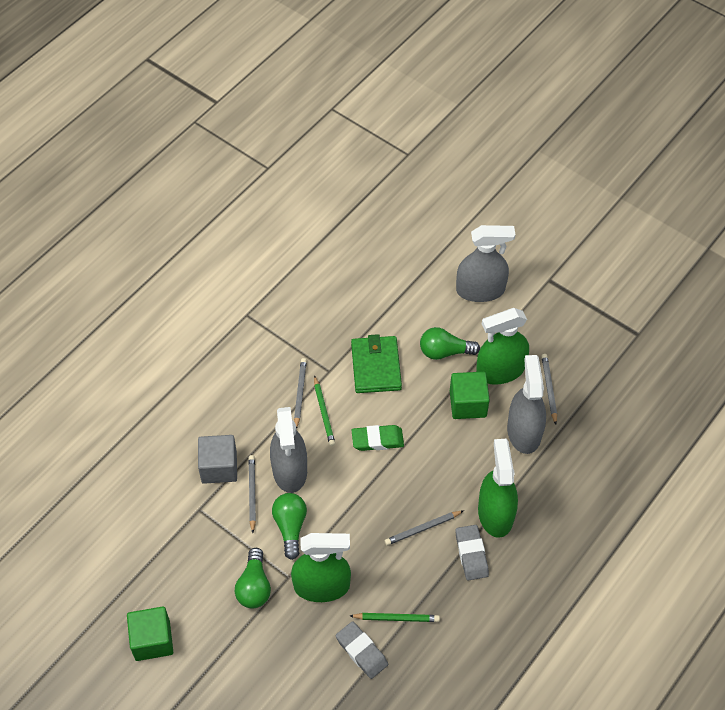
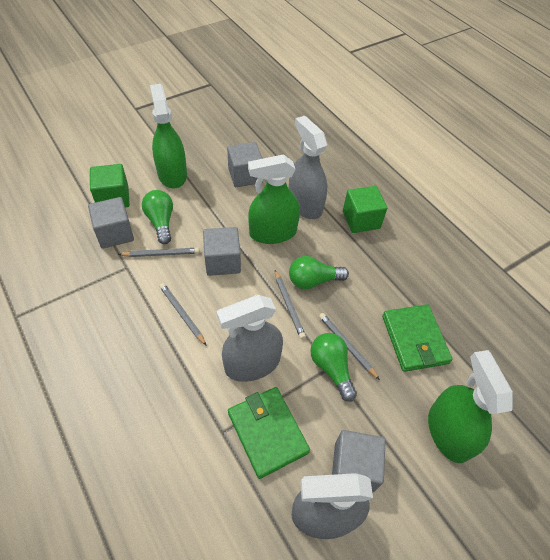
green eraser: [352,425,404,451] = 1 -> none = 0
green pencil: [314,375,335,446] [350,613,440,622] = 2 -> none = 0
green wallet: [351,334,402,393] = 1 -> [228,387,310,479] [382,304,453,372] = 2
grey cube: [198,435,237,484] = 1 -> [88,197,134,249] [203,227,241,276] [227,142,263,187] [332,430,386,493] = 4
grey eraser: [336,621,388,679] [455,525,489,581] = 2 -> none = 0

